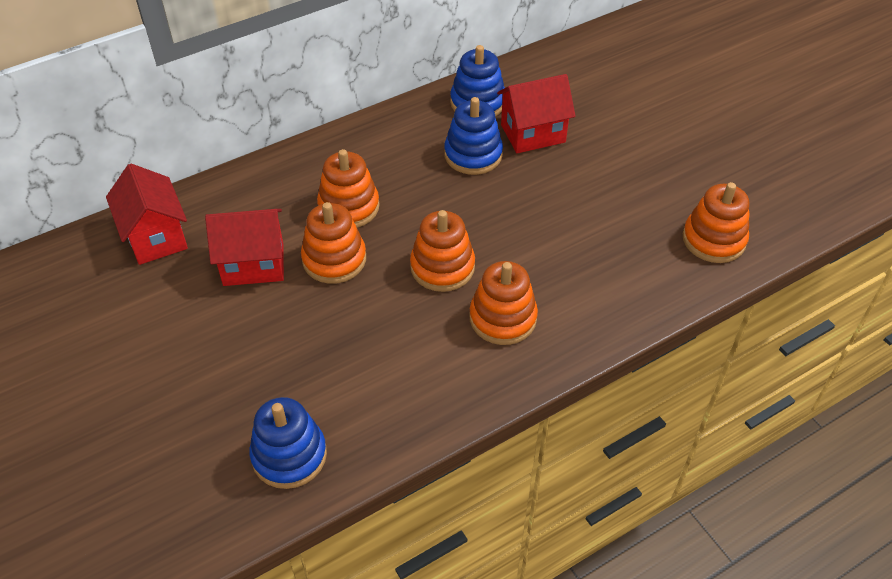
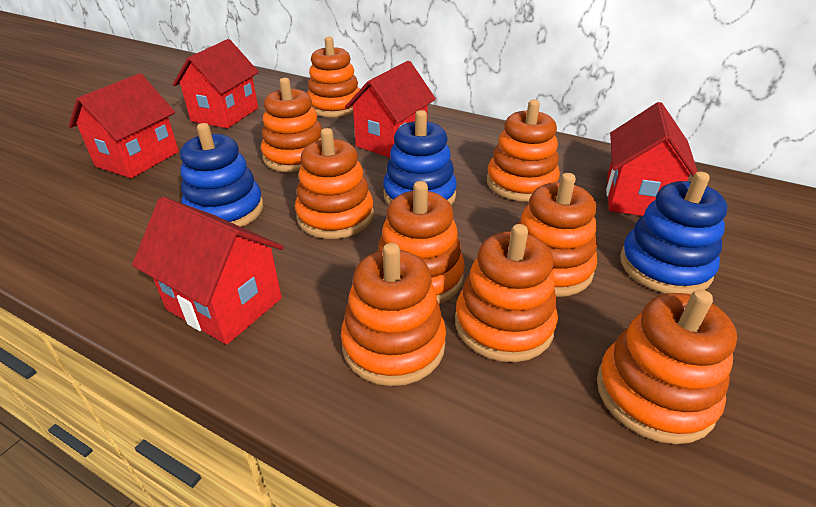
orange stacking toy: [301,202,366,284] [317,149,380,228] [410,210,475,292] [469,261,538,345] [683,182,750,263] = 5 -> [261,78,322,172] [295,128,374,239] [307,36,360,117] [341,243,446,386] [377,181,465,304] [455,224,558,362] [487,100,560,202] [518,173,597,297] [597,289,737,444] = 9
red house: [106,164,188,265] [205,209,284,286] [497,74,576,153] = 3 -> [68,73,179,178] [132,197,284,345] [172,39,259,128] [345,61,436,158] [606,102,698,216] = 5

